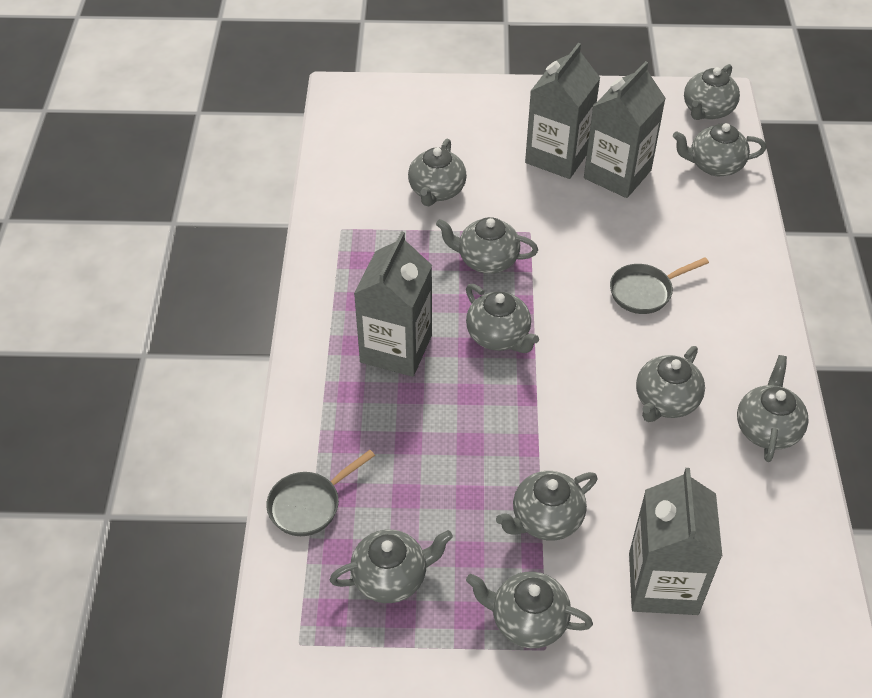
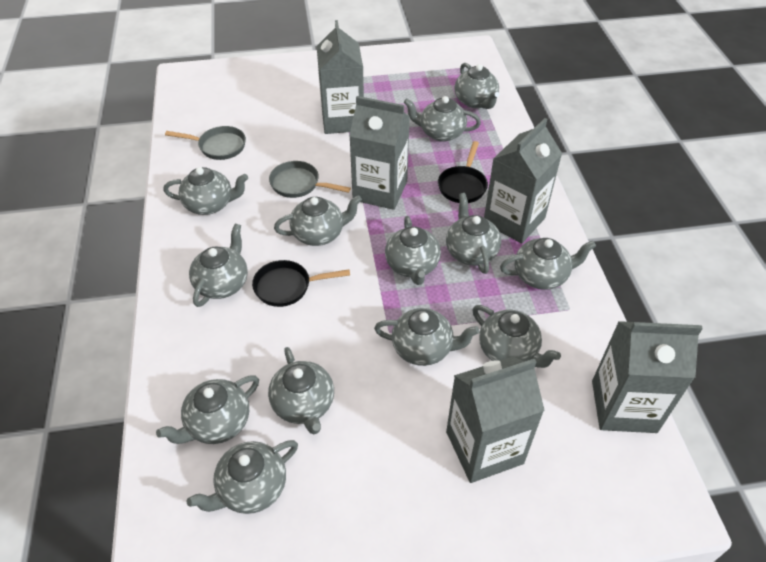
black pan: none = 0 -> [252,260,350,307] [438,141,488,203] = 2
grey carton: [354,231,432,377] [525,43,600,179] [584,61,666,198] [629,468,722,615] = 4 -> [317,20,364,134] [349,96,410,210] [446,357,545,483] [484,118,562,243] [592,321,703,433] = 5
grey teapot: [330,529,453,603] [408,139,467,206] [436,217,538,274] [466,284,539,353] [466,571,593,648] [496,471,597,540] [636,346,705,422] [673,123,766,176] [684,64,740,120] [737,355,809,462] = 10 -> [156,375,259,444] [163,167,248,215] [187,440,298,514] [189,224,248,307] [268,347,334,434] [274,195,362,246] [374,308,479,366] [385,216,441,285] [403,96,481,142] [446,193,501,274] [454,63,499,109] [472,305,561,368] [500,238,596,290] = 13

